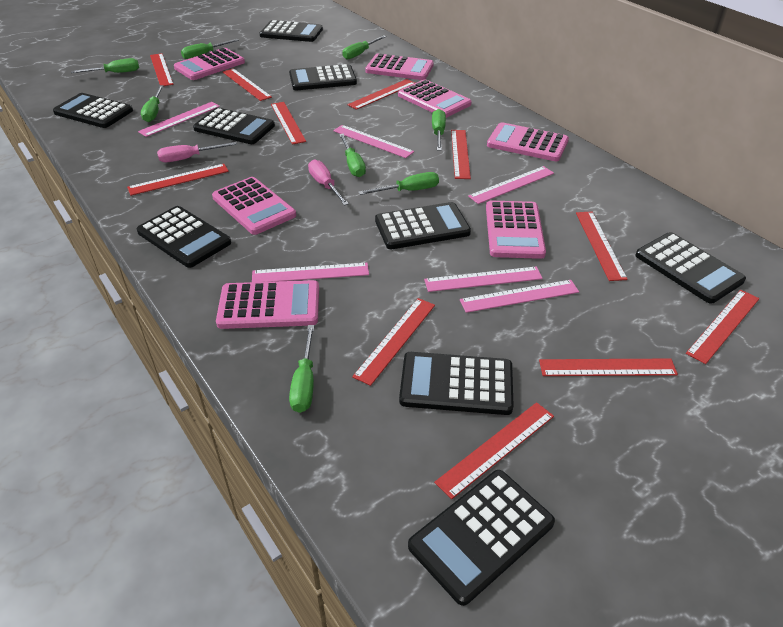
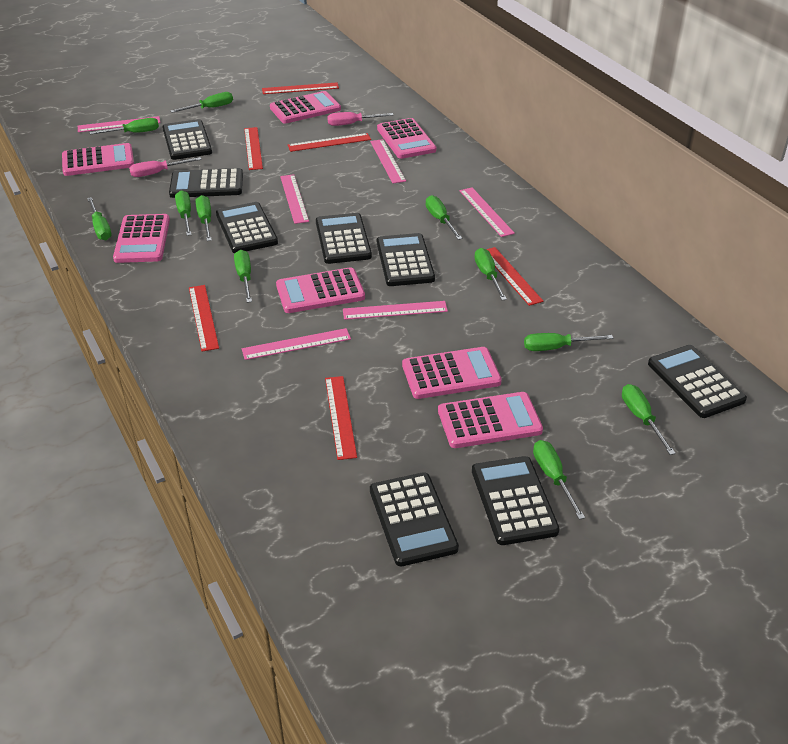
black calculator: [53,93,133,128] [137,206,231,268] [193,108,275,144] [260,20,323,42] [289,64,357,90] [375,202,471,249] [399,352,514,415] [408,470,555,606] [635,232,746,304] = 9 -> [162,119,212,160] [169,168,243,198] [216,202,278,253] [316,213,372,264] [370,472,459,566] [377,233,435,286] [472,456,560,545] [648,345,747,418] = 8
green screwdriver: [71,58,139,73] [141,85,164,122] [181,39,239,59] [289,325,314,413] [339,134,366,177] [342,35,386,60] [359,172,439,195] [432,109,446,151] = 8 -> [87,197,112,240] [90,118,159,134] [170,92,233,113] [175,190,192,236] [195,195,212,241] [234,250,252,303] [426,195,462,240] [474,248,507,300] [524,333,613,351] [533,440,585,520] [622,384,676,455] = 11
red ruler: [127,164,229,196] [150,53,173,86] [223,68,272,101] [271,102,306,144] [347,79,415,110] [352,298,435,386] [434,402,554,499] [451,130,471,179] [539,359,678,376] [576,212,628,281] [686,290,760,364] = 11 -> [189,285,219,352] [244,127,263,170] [262,82,339,94] [288,133,371,152] [325,376,357,460] [486,247,544,306] = 6

